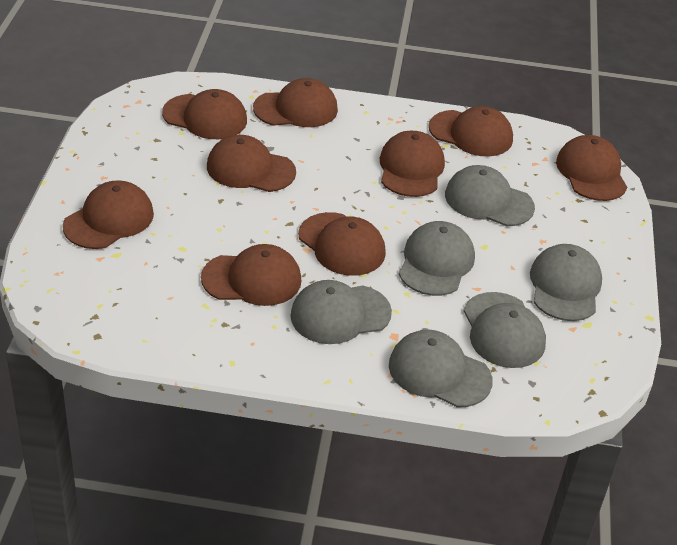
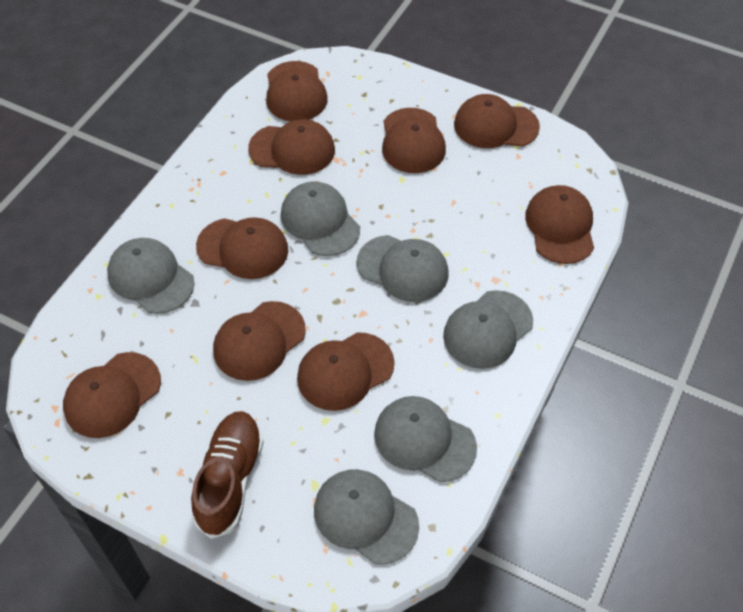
brown shoe: none = 0 -> [191,411,264,539] = 1

